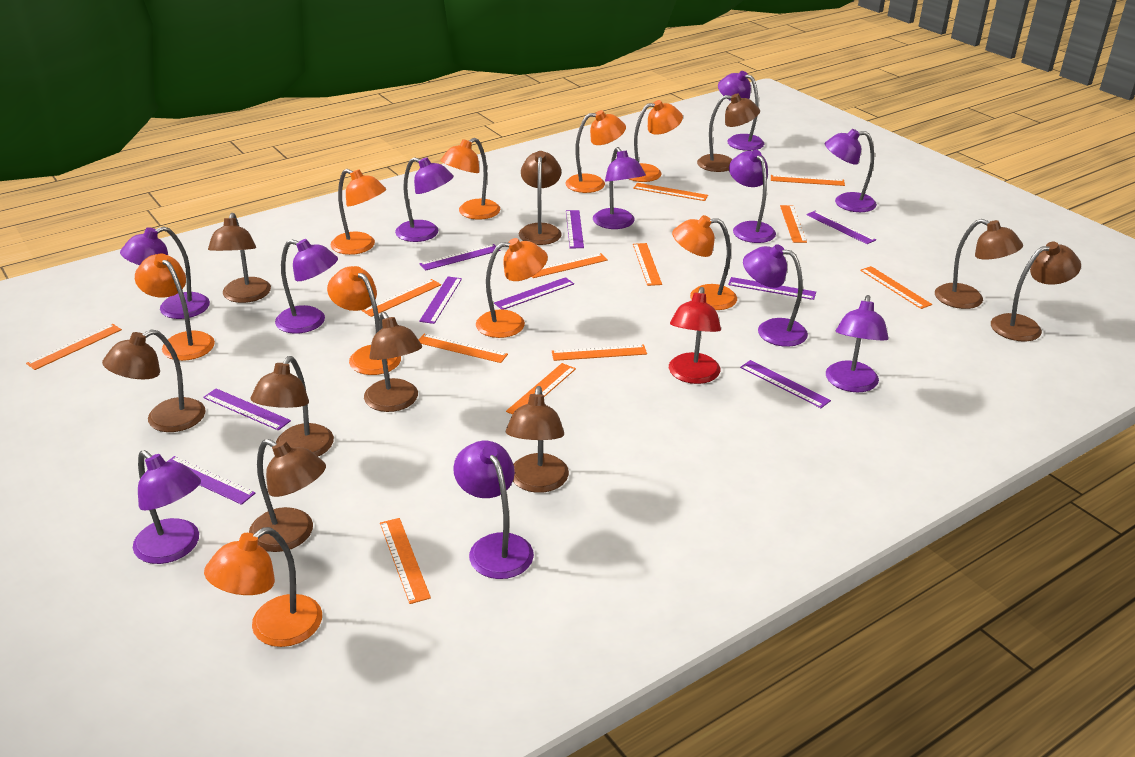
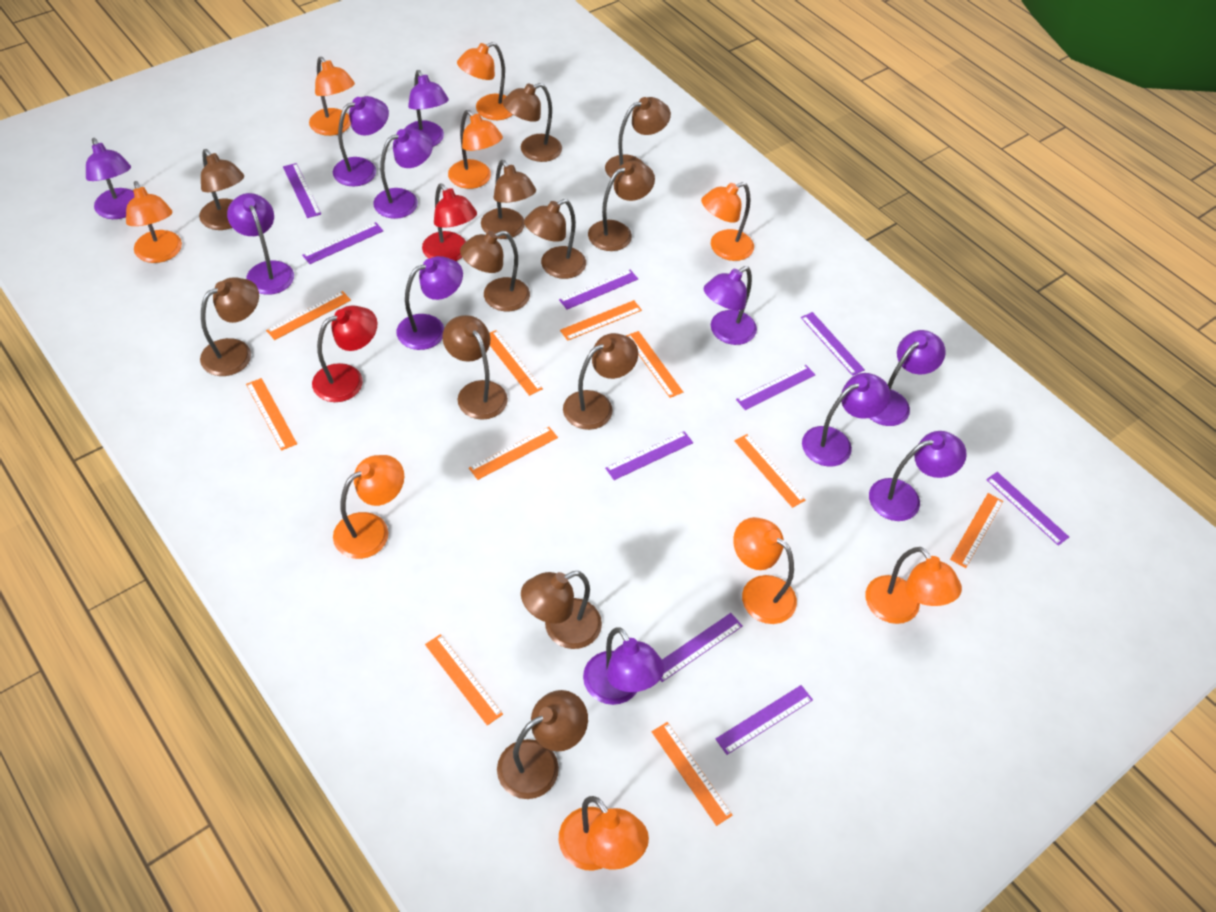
brown lamp: [102,329,205,432] [208,213,271,303] [249,439,326,552] [250,356,334,456] [364,312,422,412] [506,386,569,493] [519,151,562,245] [697,93,760,172] [935,219,1023,309] [991,242,1081,342] = 10 -> [199,149,244,230] [200,277,259,376] [442,315,508,420] [460,231,530,311] [481,160,536,239] [497,690,588,799] [503,83,562,162] [521,571,602,649] [524,199,586,279] [563,333,638,430] [588,161,655,251] [605,97,671,178] = 12
orange ruler: [26,324,122,370] [362,279,441,317] [380,518,431,604] [418,334,508,363] [506,363,576,415] [532,253,608,278] [552,345,647,361] [633,183,708,201] [633,243,662,286] [771,175,845,186] [780,205,807,243] [860,266,932,309] = 12 -> [246,378,297,451] [266,291,351,340] [425,634,503,725] [469,426,558,480] [490,330,543,396] [560,300,642,341] [626,331,683,398] [652,722,733,826] [735,434,805,508] [950,493,1003,568] = 10
red lamp: [669,287,721,384] = 1 -> [312,306,377,402] [422,184,477,261] = 2

